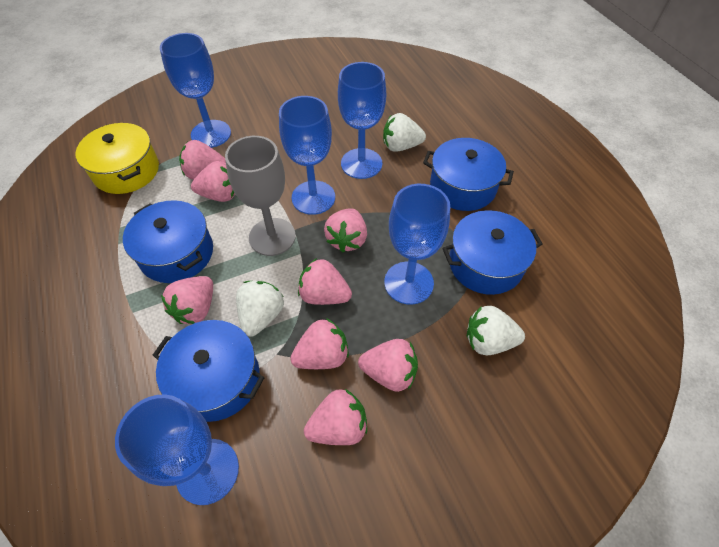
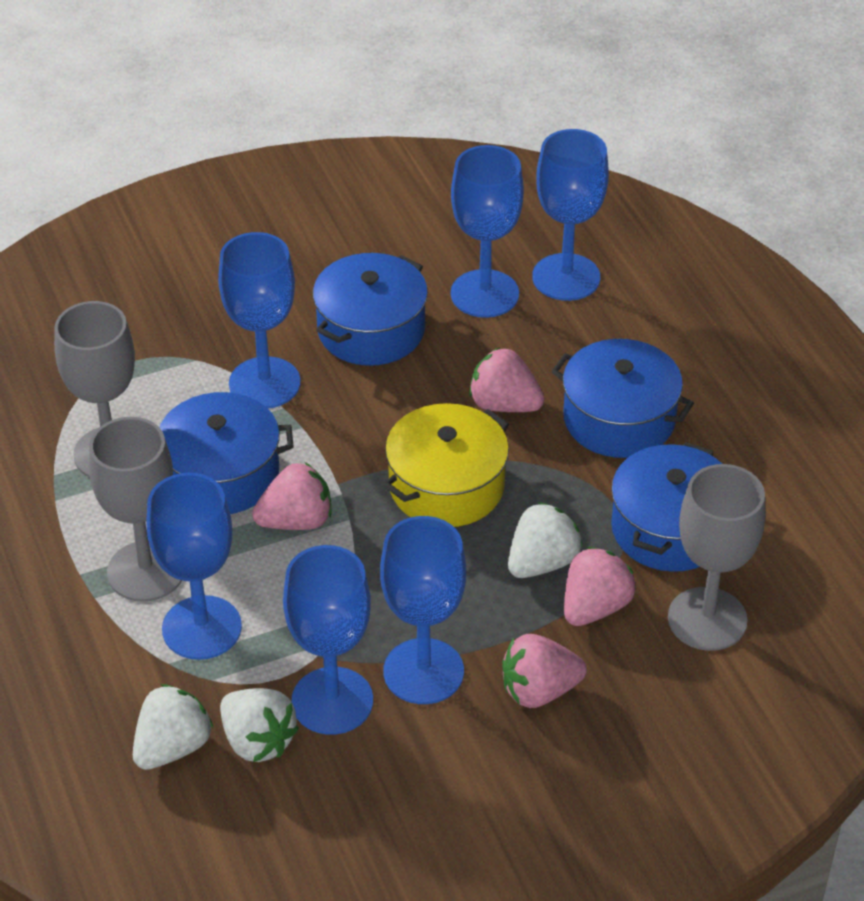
blue goblet: [115,394,239,505] [160,33,231,148] [279,96,335,215] [338,62,386,179] [384,184,450,305] = 5 -> [147,473,242,660] [218,232,301,409] [283,545,373,735] [380,516,466,704] [451,145,524,318] [532,129,609,301] = 6
grey goblet: [225,136,296,256] = 1 -> [54,301,135,477] [89,417,182,602] [668,464,765,651] = 3
pink strawberry: [161,276,213,324] [179,140,226,180] [191,161,235,202] [290,318,349,369] [298,258,352,305] [304,389,367,445] [324,208,367,253] [358,339,418,392] = 8 -> [252,462,332,530] [469,347,545,412] [502,634,587,708] [564,547,636,626] = 4

